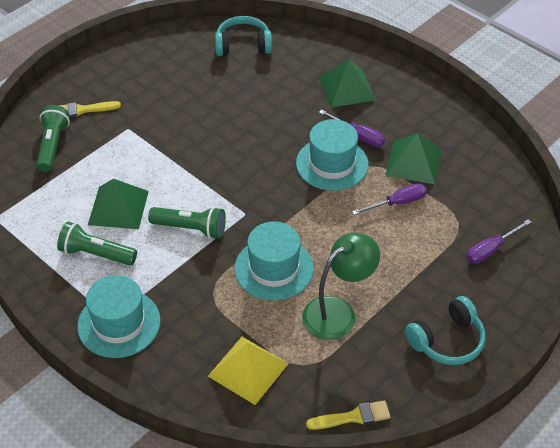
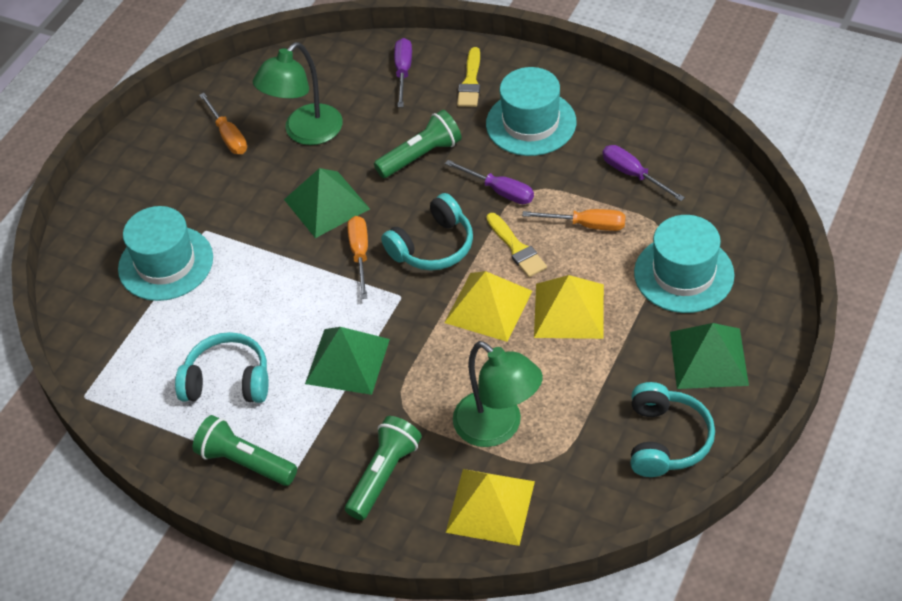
green lamp: [302,233,380,340] = 1 -> [253,42,343,145] [453,341,543,447] = 2
orange screwdriver: none = 0 -> [199,93,247,154] [347,216,368,299] [522,209,626,231] = 3
turquoise headphones: [215,16,272,56] [405,296,486,365] = 2 -> [175,332,269,403] [381,193,473,270] [631,382,715,477] = 3
yellow pyramid: [208,337,289,405] = 1 -> [444,271,532,342] [445,469,535,546] [534,275,604,339] = 3

